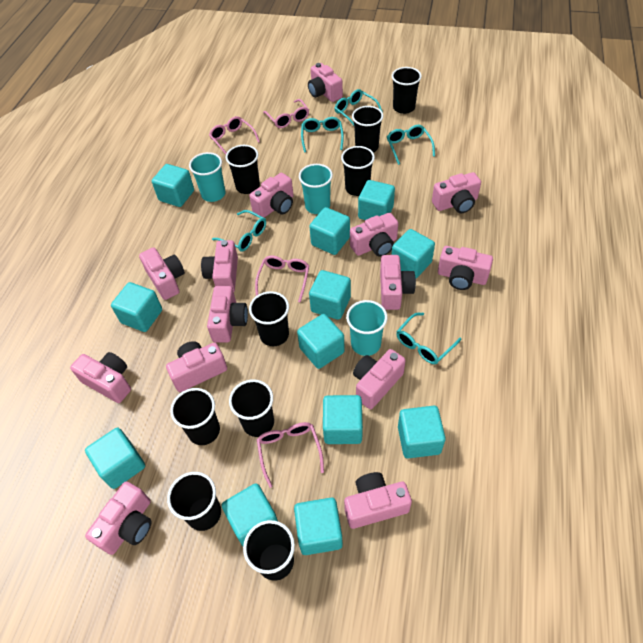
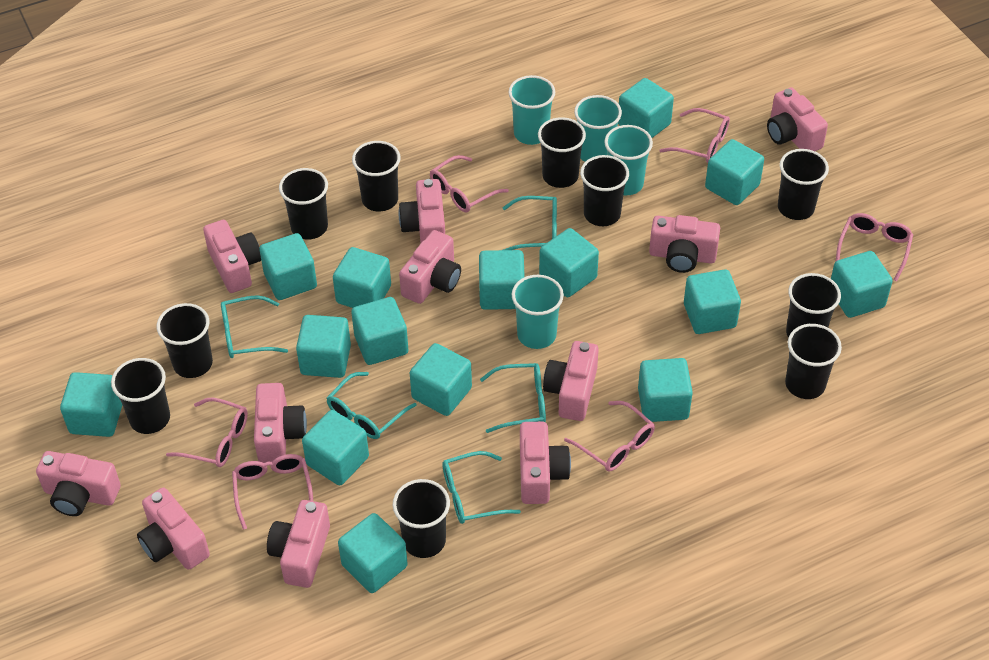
black cup: [167,472,221,531] [170,388,220,445] [226,145,260,194] [229,379,274,437] [243,520,295,581] [249,291,289,346] [341,146,375,196] [352,106,383,153] [392,67,422,114] = 9 -> [111,358,170,434] [157,303,213,378] [279,168,328,240] [352,141,401,211] [393,479,450,558] [538,117,586,188] [580,155,629,226] [778,149,829,220] [785,324,842,399] [786,273,841,337] = 10
pink camera: [70,352,131,403] [85,482,151,555] [139,247,185,300] [166,341,227,392] [201,240,238,292] [207,286,248,342] [249,173,293,218] [308,63,343,102] [344,472,412,529] [350,213,398,257] [353,349,406,409] [380,255,416,310] [432,172,481,213] [438,246,493,290] = 14 -> [36,451,121,516] [137,488,210,570] [203,220,261,293] [254,383,307,463] [267,500,330,588] [399,179,445,243] [399,230,461,304] [520,422,571,504] [543,341,599,421] [649,215,720,273] [767,87,828,151] = 11
pink glasses: [209,116,260,155] [255,256,309,302] [257,422,324,488] [263,99,309,128] = 4 -> [166,398,248,467] [232,454,313,530] [430,155,509,212] [564,401,655,472] [659,108,730,163] [835,213,913,281] = 6
turquoise cube: [85,428,145,489] [111,282,162,332] [152,164,194,207] [222,483,278,546] [294,498,343,555] [297,314,345,369] [309,207,350,255] [309,270,351,320] [323,395,363,444] [358,180,395,220] [391,229,435,278] [398,406,446,458] = 12 -> [60,372,122,437] [259,233,317,300] [296,315,351,378] [302,410,369,485] [333,247,391,308] [338,513,408,593] [351,297,408,365] [410,343,472,416] [479,250,525,310] [539,228,599,297] [618,78,674,138] [638,358,693,422] [684,269,741,334] [705,139,764,205] [831,251,893,318] = 15
turquoise cup: [189,152,225,202] [299,164,333,214] [346,300,387,356] = 3 -> [509,75,555,145] [512,275,564,349] [574,95,622,162] [604,125,653,195] = 4

